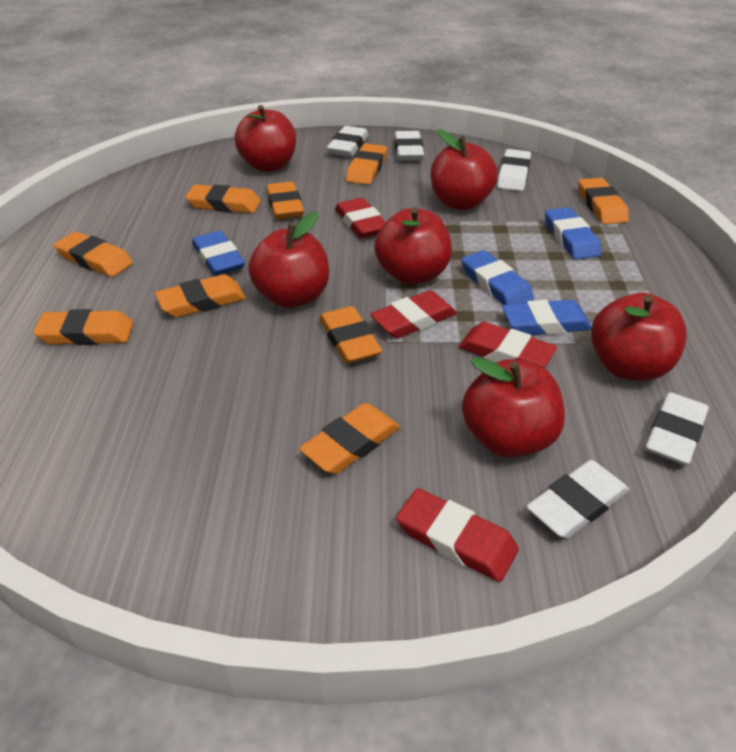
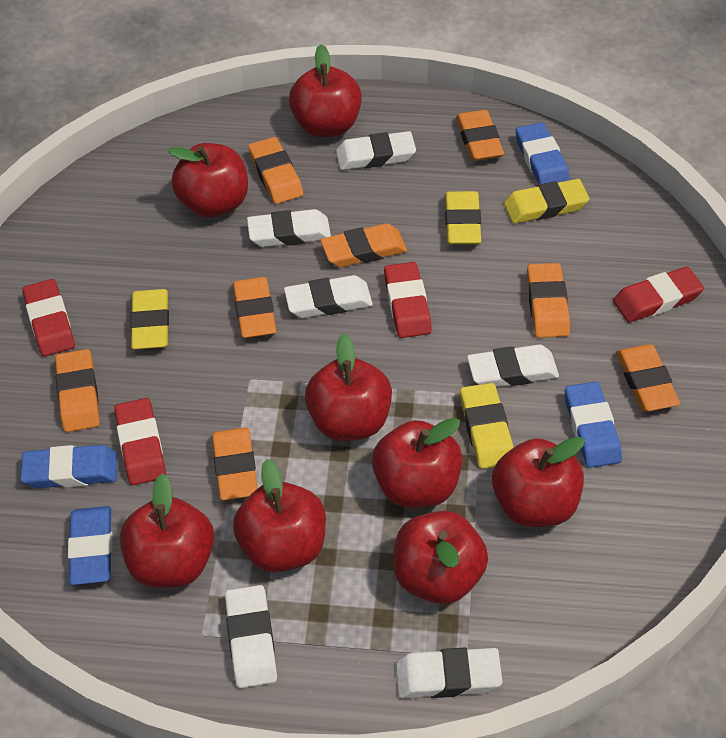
orange eraser: [33,309,133,345] [54,231,133,277] [155,274,246,317] [185,185,261,213] [266,181,304,219] [299,403,400,474] [319,306,382,364] [346,144,387,185] [578,178,629,224] = 9 -> [55,349,100,432] [212,427,258,500] [233,277,276,338] [248,137,303,204] [320,223,407,267] [456,110,504,161] [527,263,570,338] [616,344,680,411] = 8
red apple: [235,105,296,172] [248,211,329,308] [374,207,452,285] [431,129,498,210] [462,357,565,457] [591,293,687,381] = 6 -> [120,473,214,588] [168,143,248,218] [233,459,326,573] [289,44,362,137] [305,334,392,441] [372,418,463,508] [393,511,488,604] [492,436,585,527] = 8
white eraser: [327,126,369,157] [394,131,424,161] [497,149,531,191] [526,460,629,539] [645,392,709,465] = 5 -> [225,585,277,688] [247,209,331,247] [284,275,373,318] [336,131,416,170] [396,647,502,698] [467,345,559,387] = 6
yellow eraser: none = 0 -> [130,289,169,350] [445,191,481,245] [460,383,514,469] [504,179,590,224] = 4

